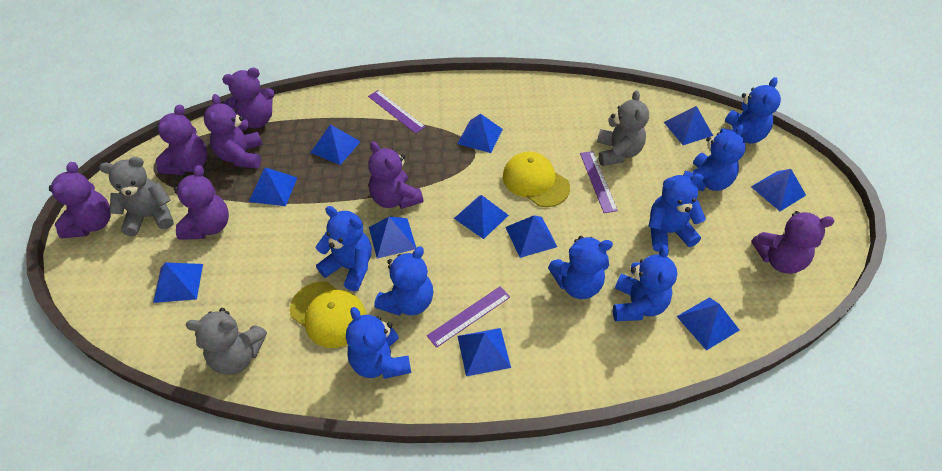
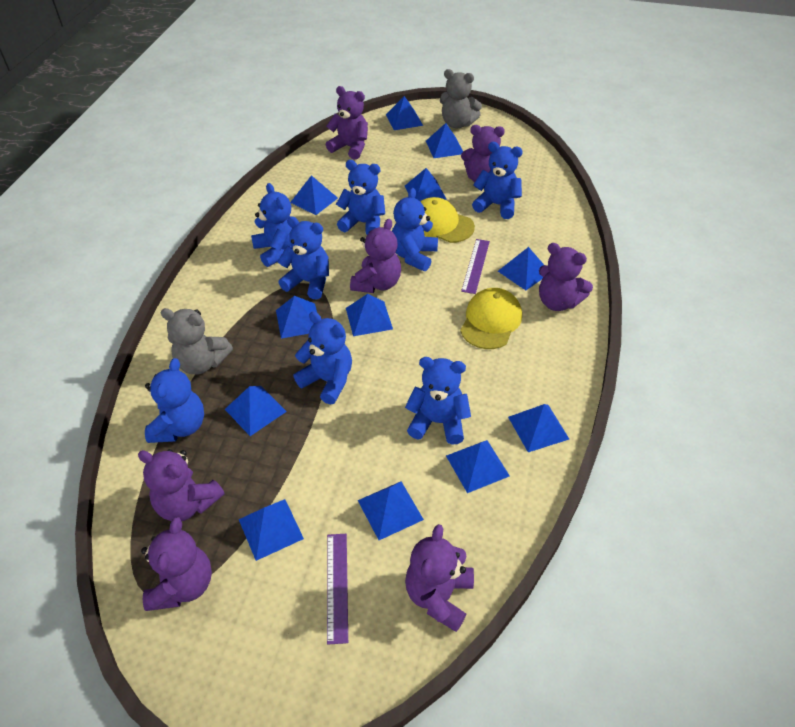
blue pyramid: [153,262,203,303] [249,167,297,206] [310,124,361,165] [369,217,416,258] [454,195,509,239] [457,114,503,153] [457,328,511,376] [505,215,557,258] [664,106,713,145] [676,298,739,351] [751,169,806,211] = 11 -> [225,386,287,436] [239,499,304,561] [276,296,317,339] [290,175,338,215] [346,294,393,336] [358,481,424,540] [386,96,423,130] [405,168,447,201] [426,123,463,158] [446,440,510,493] [498,247,544,290] [508,404,569,452] = 12
grey teddy bear: [99,157,174,236] [185,308,267,375] [597,90,649,166] = 3 -> [160,308,233,375] [440,69,482,128] = 2
purple ruler: [368,90,425,134] [427,286,510,348] [580,151,618,213] = 3 -> [327,534,348,645] [461,239,490,294] = 2

